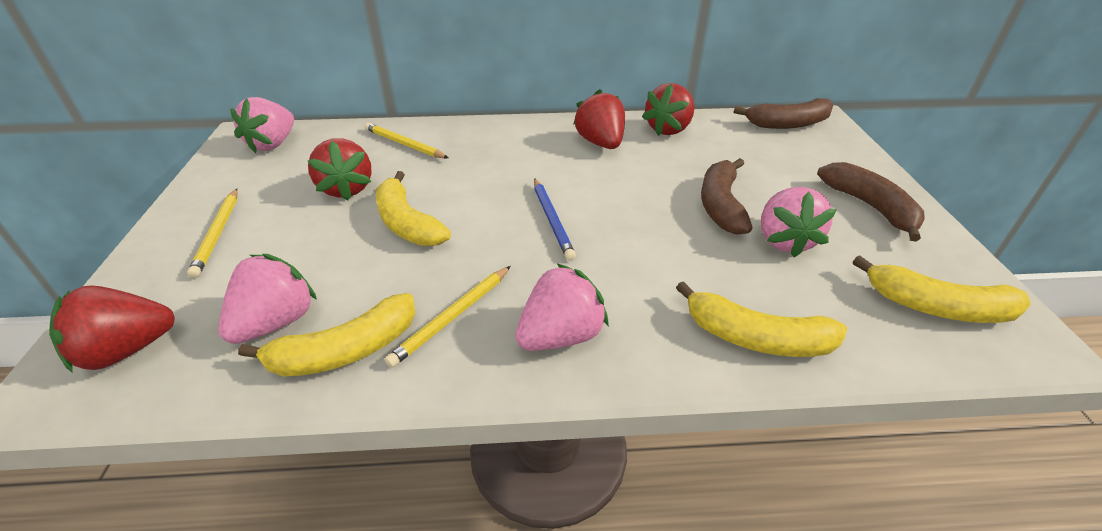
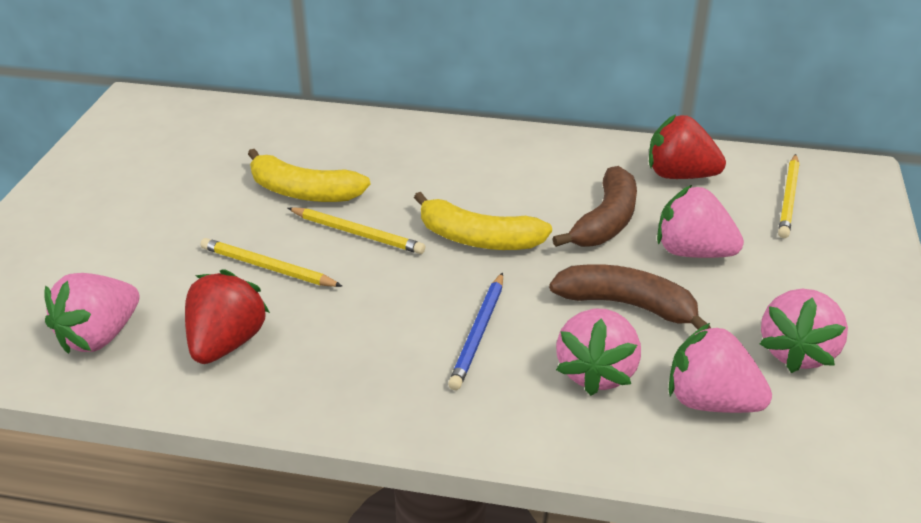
brown banana: [701,158,753,235] [734,98,833,129] [817,162,925,242] = 3 -> [549,264,711,329] [552,166,637,247] = 2
pink strawberry: [218,254,317,344] [230,97,294,153] [515,263,609,351] [761,187,837,257] = 4 -> [44,273,140,354] [556,309,641,396] [657,185,744,258] [669,323,772,413] [760,289,848,373] = 5
red strawberry: [49,285,175,373] [308,138,372,201] [573,89,625,149] [642,83,695,136] = 4 -> [185,270,270,364] [649,114,726,179] = 2
yellow banana: [238,293,416,377] [376,171,451,246] [676,281,847,357] [853,255,1031,323] = 4 -> [248,149,370,202] [414,192,552,250] = 2

